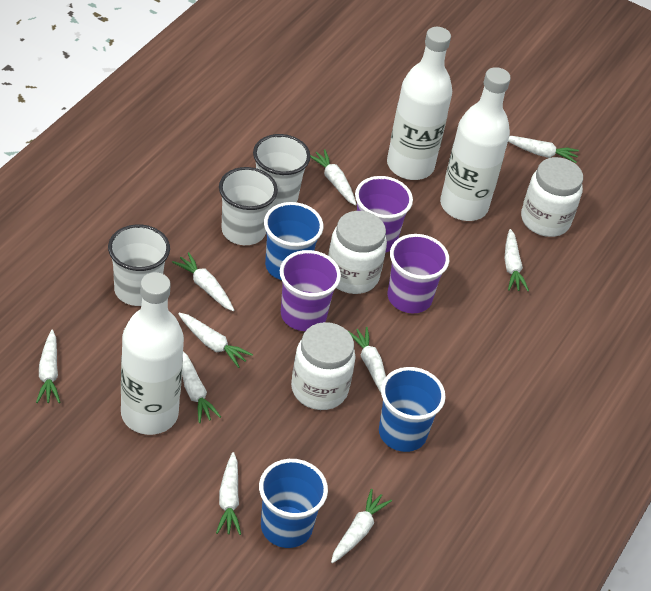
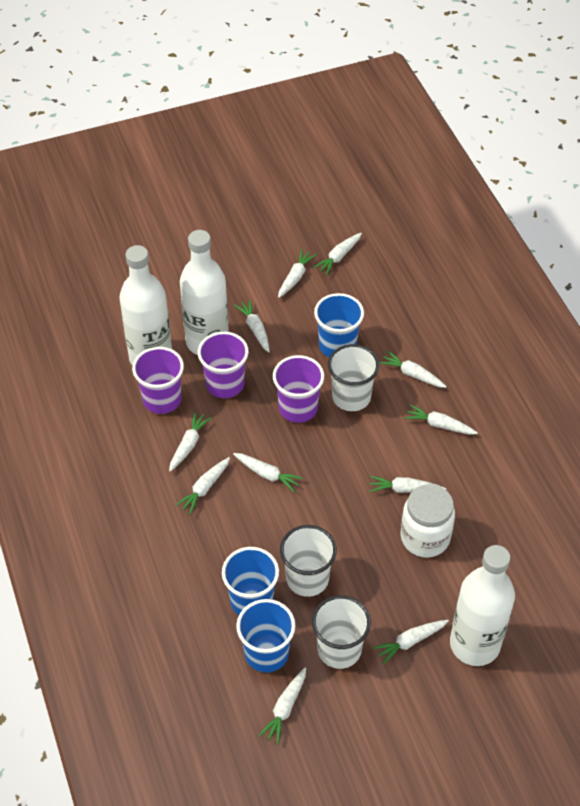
white carrot: [36,330,60,403] [172,252,234,311] [178,313,253,368] [182,351,221,423] [216,452,241,535] [310,149,357,206] [331,489,392,563] [348,327,386,392] [504,229,529,292] [508,136,579,163] = 10 -> [169,412,211,472] [175,457,230,515] [233,453,303,492] [234,299,270,353] [258,668,306,745] [278,249,317,298] [313,233,362,276] [369,476,446,493] [372,620,449,665] [379,351,447,388] [404,404,478,435] = 11
white jar: [291,322,356,410] [328,211,387,294] [521,157,583,237] = 3 -> [400,484,455,558] = 1

